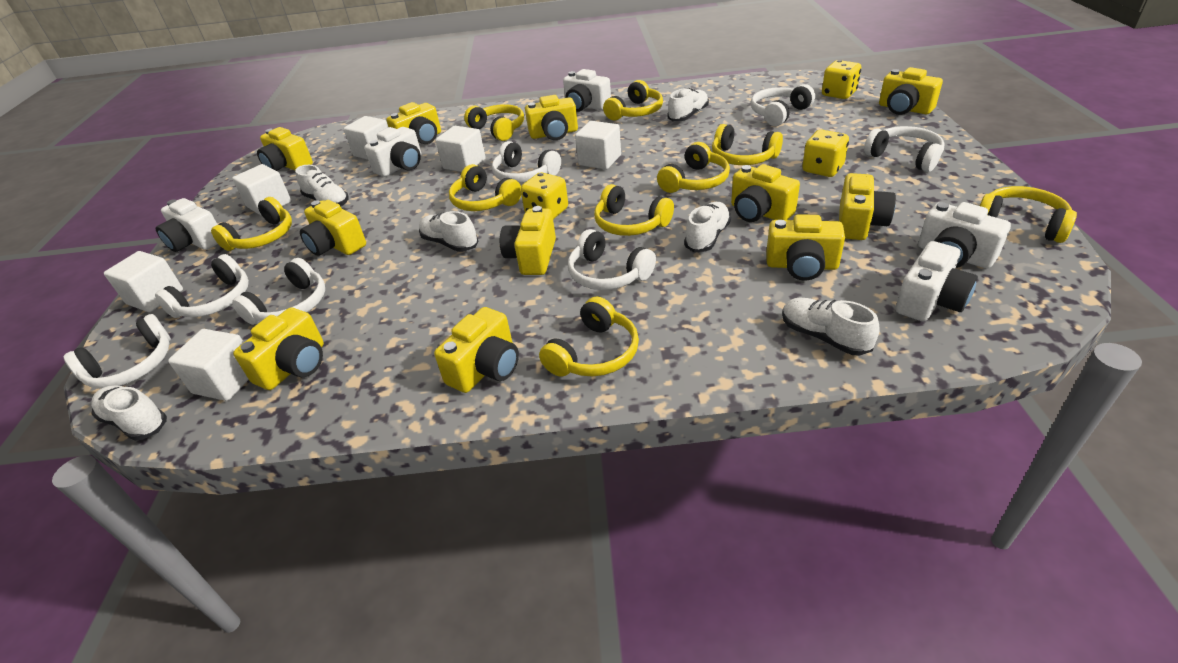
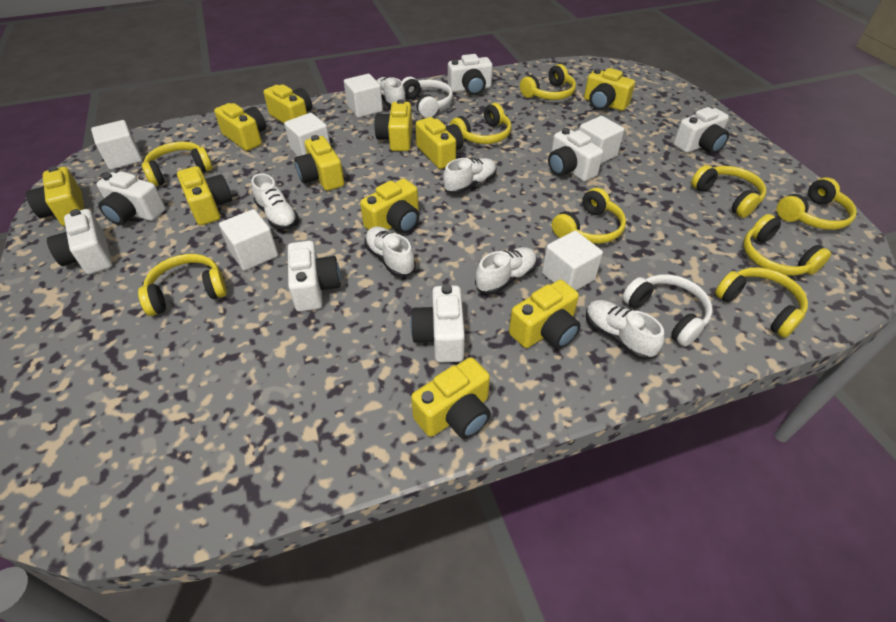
white camera: [156,198,218,252] [365,127,422,177] [563,69,611,112] [896,241,978,321] [918,202,1011,269] = 5 -> [47,209,112,274] [97,171,166,225] [288,241,341,312] [410,284,465,362] [448,54,493,95] [548,128,603,181] [673,107,729,154] = 7
white headphones: [63,314,171,389] [155,254,249,318] [232,258,325,325] [492,141,561,183] [568,229,656,290] [751,84,815,126] [864,126,944,172] = 7 -> [402,77,453,118] [622,274,712,347] = 2
yellow dice: [521,172,568,219] [802,130,849,177] [822,60,861,99] = 3 -> none = 0

